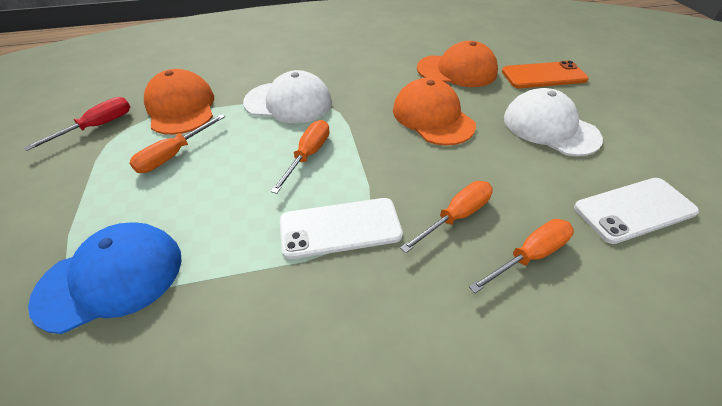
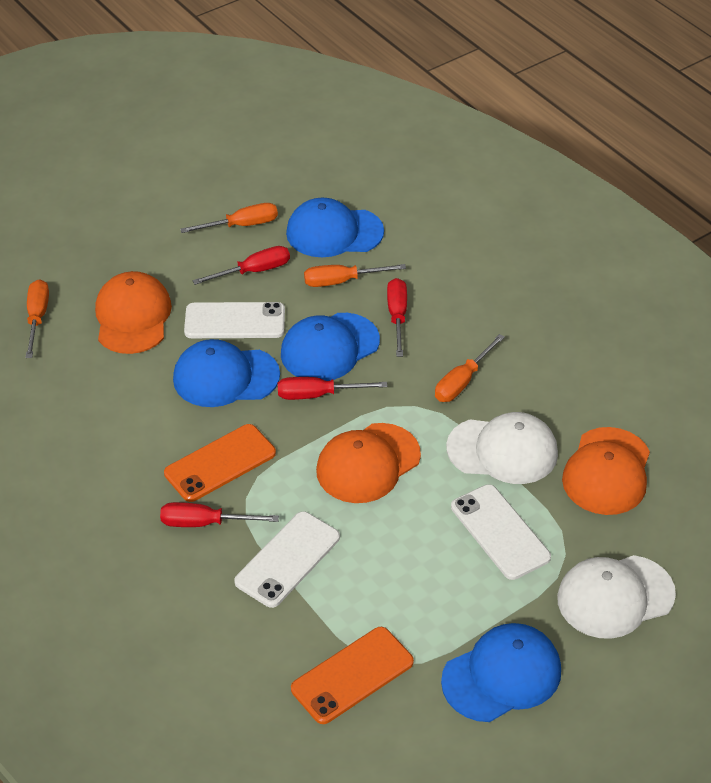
blue cap: [28,223,182,334] = 1 -> [173,339,280,407] [281,313,380,381] [286,198,384,257] [441,623,561,722] = 4
orange phone: [502,61,589,88] = 1 -> [164,424,276,502] [291,627,414,724] = 2
red screwdriver: [24,97,130,151] = 1 -> [160,502,279,527] [192,246,290,285] [278,377,387,400] [387,278,407,357] = 4
white phone: [280,198,403,259] [574,178,699,244] = 2 -> [184,302,285,338] [234,511,340,608] [451,484,551,580] = 3

